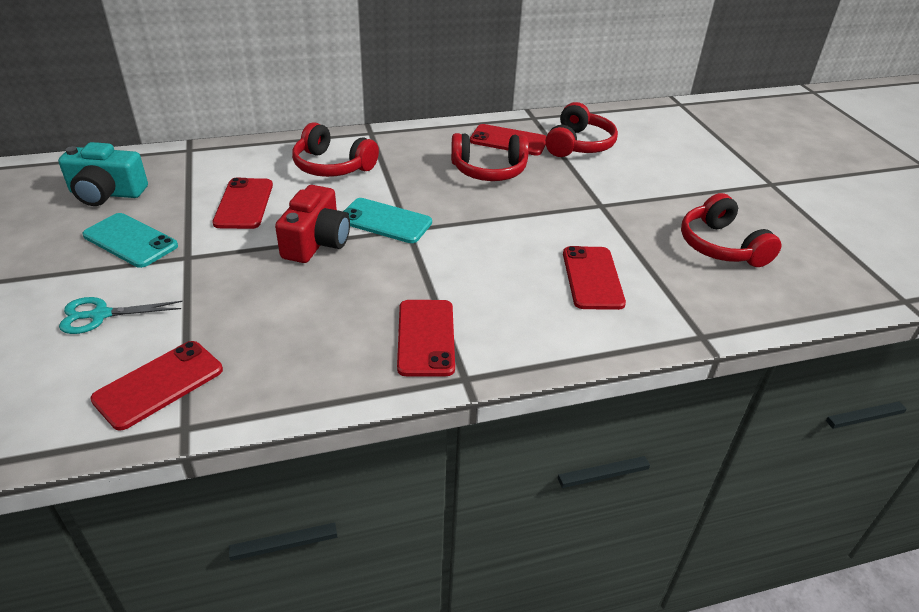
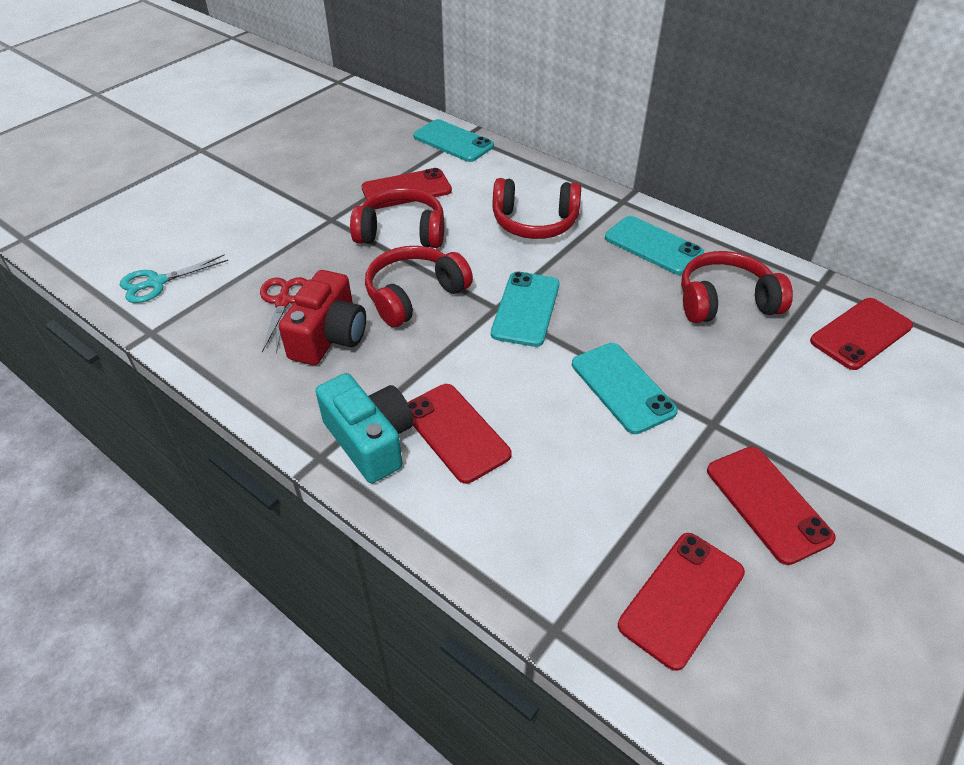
red scissors: none = 0 -> [260,277,307,354] = 1
turquoise phone: [83,213,178,268] [343,198,432,243] = 2 -> [413,119,494,162] [491,271,559,347] [572,343,678,434] [605,216,704,275] = 4

